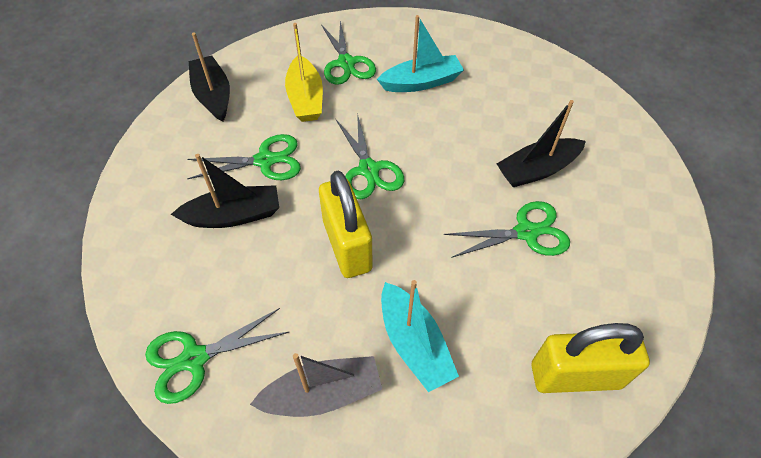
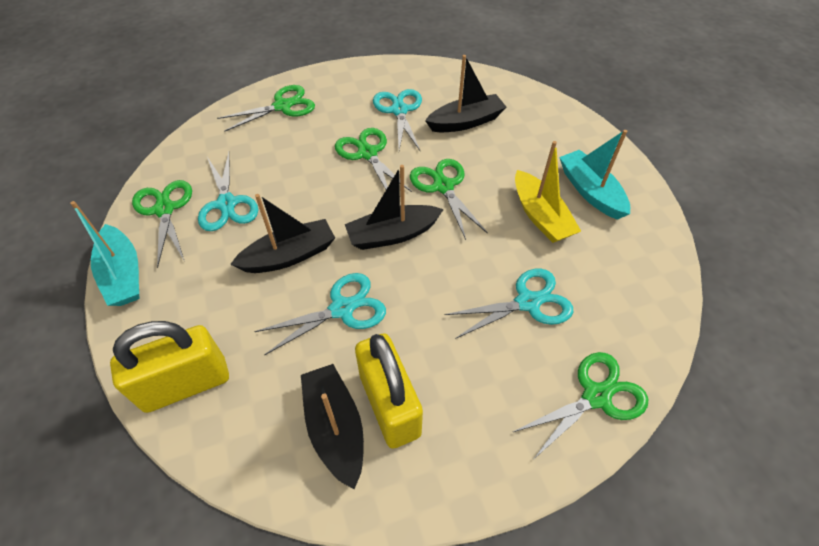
black boat: [171,154,279,228] [189,33,230,122] [497,100,586,187] = 3 -> [230,194,335,273] [301,364,364,489] [345,165,444,250] [425,55,506,132] = 4
grey boat: [250,353,382,417] = 1 -> none = 0
turquoise scissors: none = 0 -> [198,152,258,231] [254,273,386,356] [373,89,422,150] [445,269,573,339] = 4

